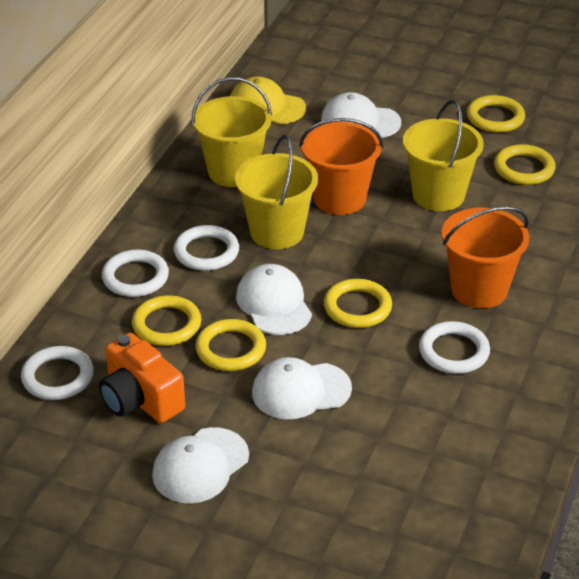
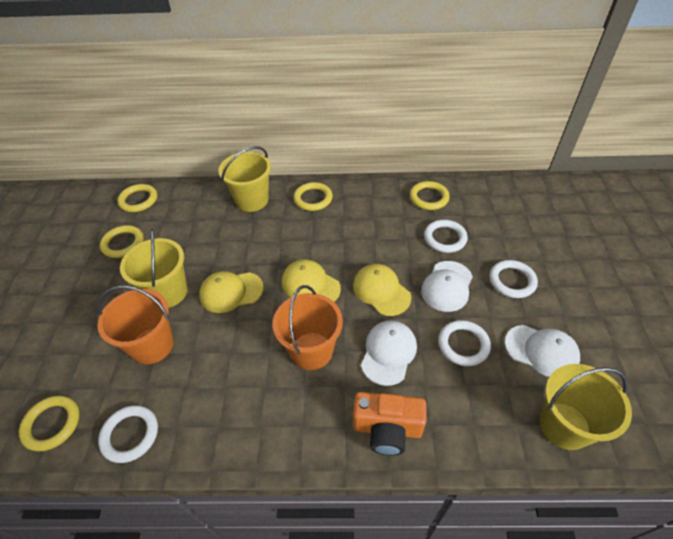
white cap: [152,427,249,504] [236,264,312,335] [252,357,352,419] [321,92,401,138] = 4 -> [361,320,417,386] [421,261,473,312] [505,325,580,377] = 3
yellow cap: [230,76,306,124] = 1 -> [199,271,264,313] [282,259,341,302] [353,264,412,316] = 3

